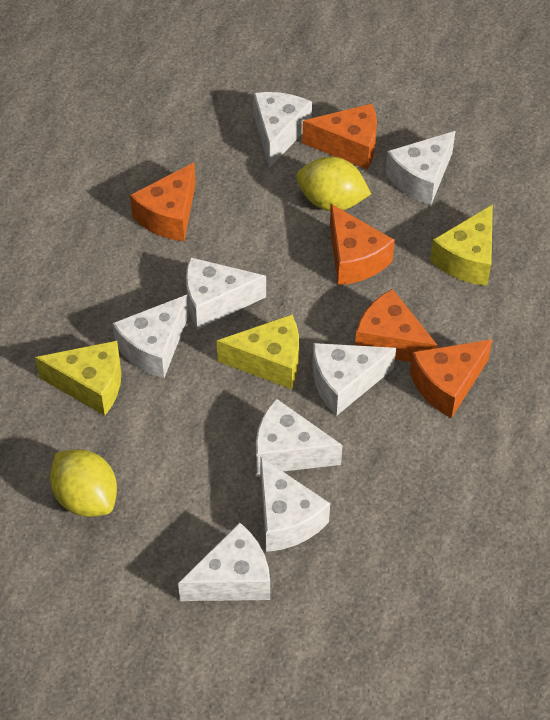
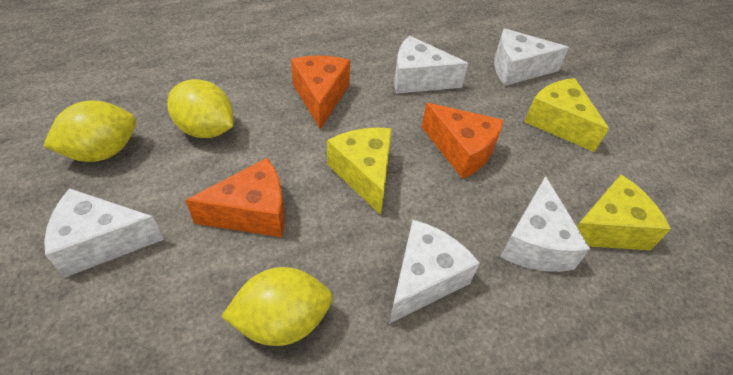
orange cheese: [130,163,196,241] [302,104,377,169] [330,204,395,285] [355,289,438,362] [410,339,493,418] = 5 -> [185,158,284,237] [291,56,350,129] [422,103,504,179] = 3
white cheese: [112,295,189,379] [178,522,270,601] [186,257,266,329] [254,92,312,168] [256,398,342,474] [260,456,330,552] [312,343,396,416] [385,131,456,205] = 8 -> [44,188,164,277] [389,220,480,324] [394,36,468,94] [494,28,569,86] [500,176,590,272] = 5
yellow lemon: [50,449,117,517] [296,157,371,211] = 2 -> [43,100,136,162] [167,79,233,138] [221,267,333,346] = 3

